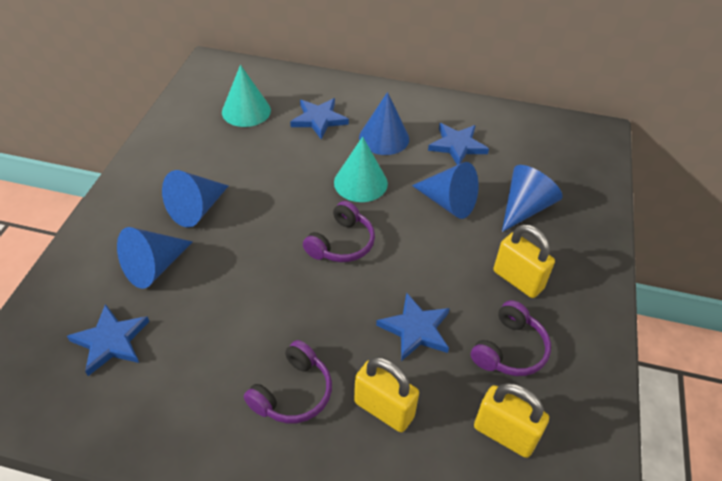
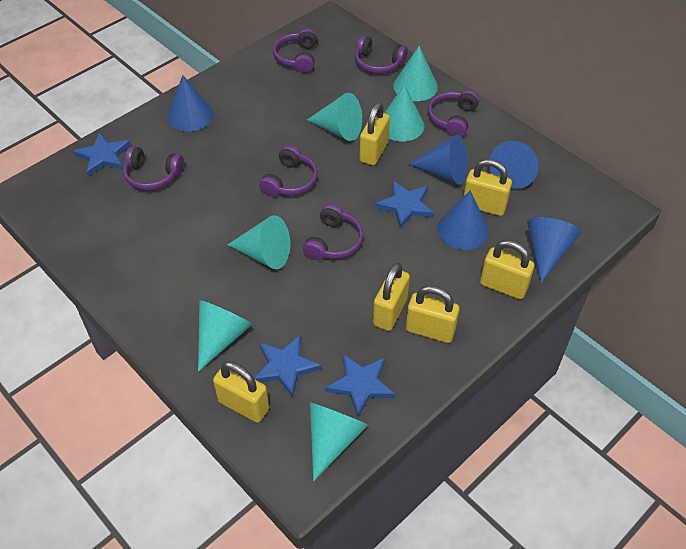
purple headphones: [244,340,332,424] [303,201,375,262] [471,300,551,376] = 3 -> [123,146,184,190] [259,145,318,197] [273,28,317,73] [303,204,363,260] [355,35,408,74] [428,90,480,137] = 6
turquoise cone: [222,65,271,127] [334,137,388,202] = 2 -> [198,300,252,372] [228,215,290,269] [307,93,362,141] [310,402,368,481] [384,85,425,142] [393,46,438,101] = 6
yellow padlock: [354,357,419,432] [474,383,549,458] [494,224,555,298] = 3 -> [213,361,269,423] [360,102,390,165] [373,263,410,331] [406,286,460,343] [463,159,512,216] [480,240,535,299] = 6

